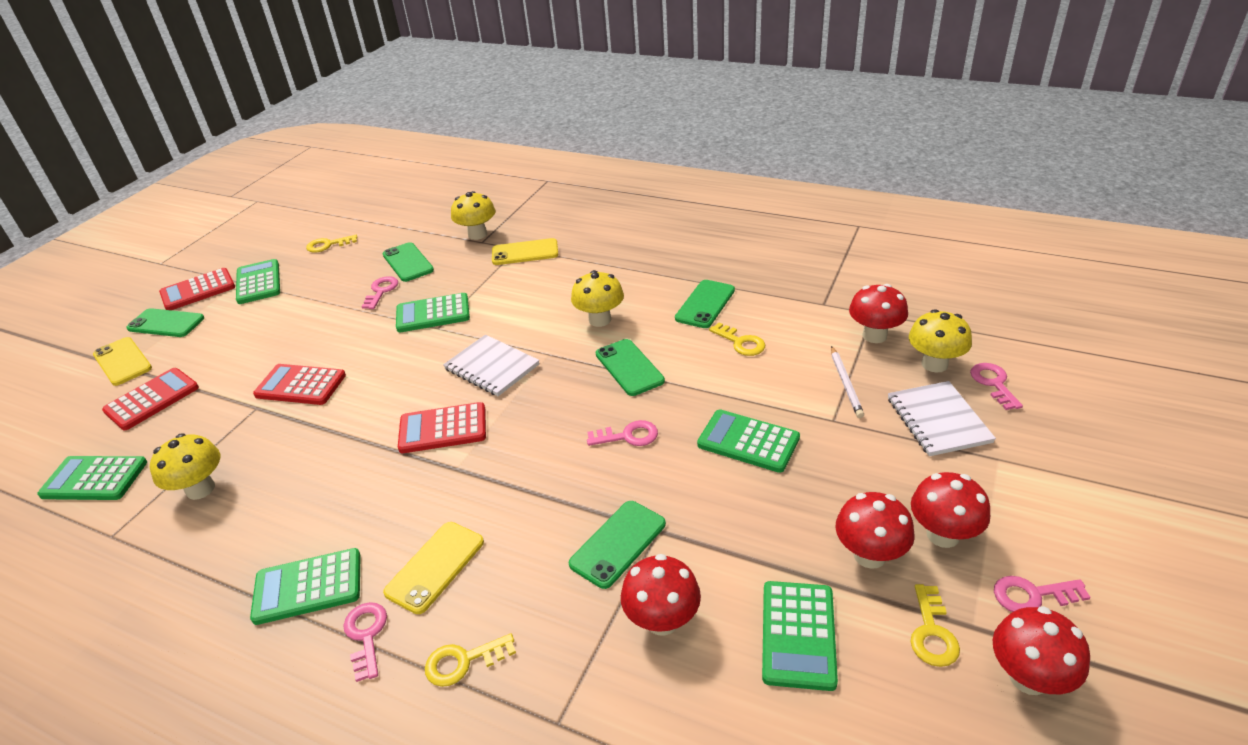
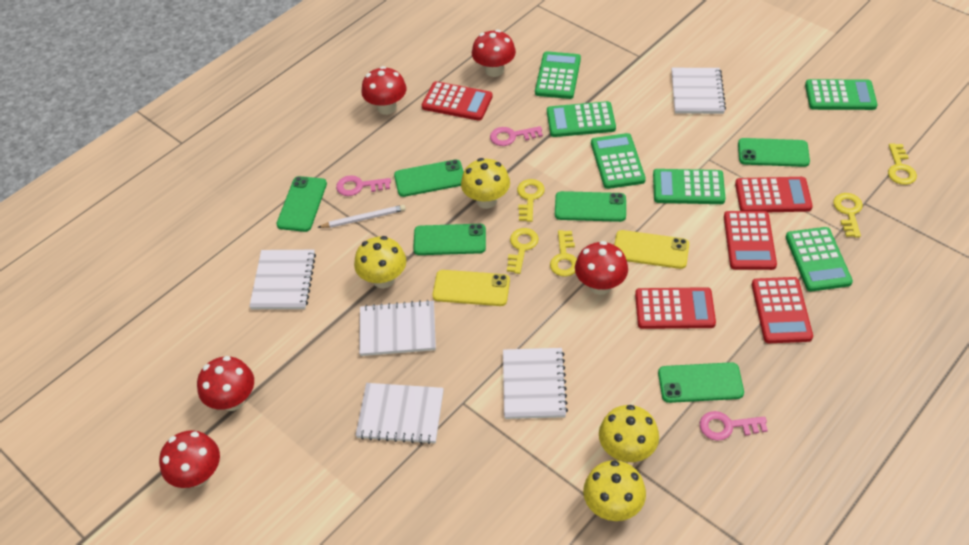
green phone: [126,308,204,337] [383,242,434,282] [569,501,666,589] [596,339,665,396] [675,280,735,328] = 5 -> [277,176,327,232] [394,159,463,197] [413,224,486,255] [555,191,626,222] [658,362,744,403] [738,138,810,167] = 6
pink key: [343,602,387,682] [361,276,398,309] [587,420,658,446] [970,363,1023,410] [994,576,1091,612] = 5 -> [336,175,391,196] [490,126,543,146] [700,411,768,441] = 3
red calculator: [102,368,199,430] [159,268,235,310] [253,364,346,405] [398,402,486,453] = 4 -> [422,81,493,121] [635,287,716,329] [724,211,777,270] [735,177,813,212] [752,277,813,343] = 5
white notebook: [443,335,539,396] [888,381,996,456] = 2 -> [249,250,316,309] [356,383,444,444] [359,300,436,356] [503,348,568,419] [672,68,726,114] = 5
yellow key: [306,235,357,253] [425,633,516,687] [709,323,765,356] [910,584,960,667] = 4 -> [507,228,539,274] [517,179,545,222] [550,230,577,277] [833,193,863,237] [888,143,917,185] = 5
yellow phone: [93,337,152,386] [383,522,484,614] [492,238,558,265] = 3 -> [432,270,510,306] [614,230,689,269] = 2

